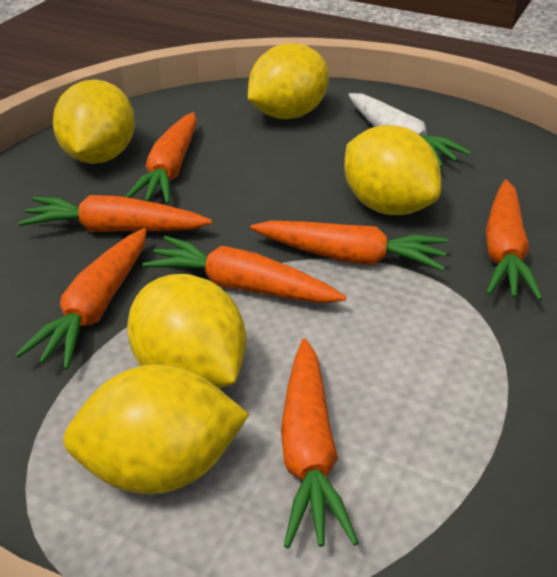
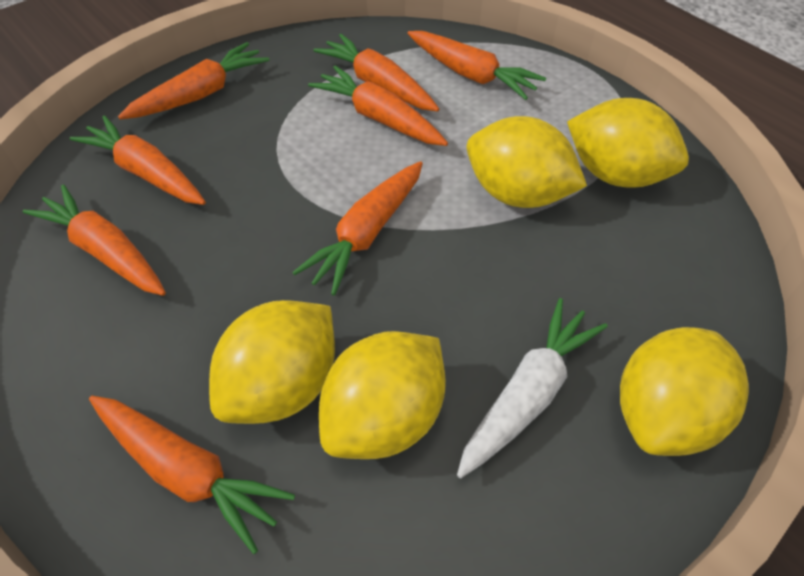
orange carrot: [15,228,147,370] [18,195,212,232] [125,112,197,204] [143,236,346,303] [251,221,448,271] [281,338,359,548] [486,179,543,300] = 7 -> [23,185,166,296] [70,115,206,205] [89,396,295,554] [118,42,269,120] [292,161,423,296] [308,66,448,146] [313,34,439,112] [408,31,546,100] = 8

